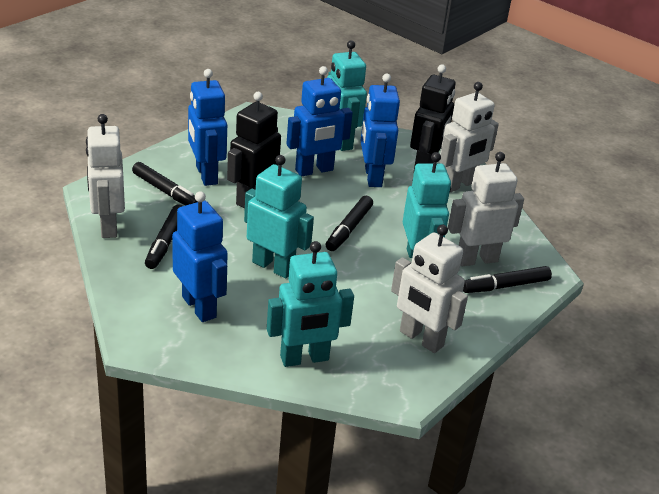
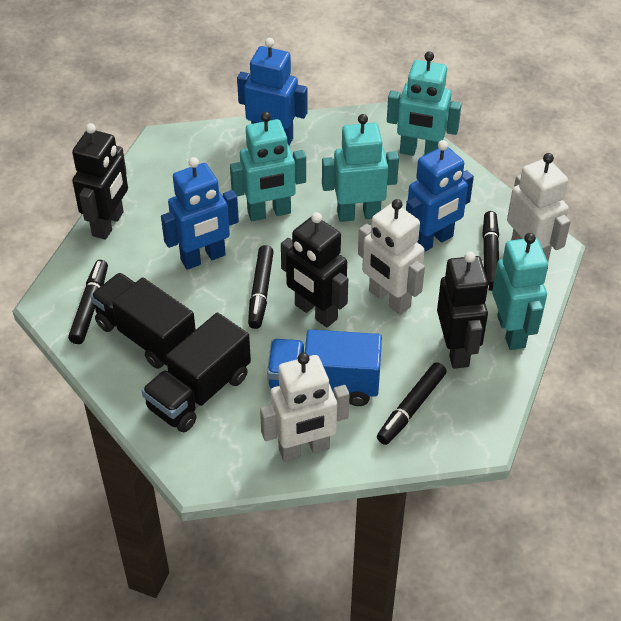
black robot: [227,92,281,209] [410,64,456,169] = 2 -> [72,123,128,240] [281,212,348,327] [437,251,489,369] = 3
black truck: none = 0 -> [91,273,196,369] [142,313,251,432] = 2
blue robot: [172,191,228,322] [188,69,227,186] [286,66,353,177] [360,74,400,187] = 4 -> [161,157,239,270] [237,38,308,146] [406,140,474,252] = 3
blue truck: none = 0 -> [267,329,382,406] = 1
white robot: [86,114,125,238] [391,225,468,353] [439,82,499,192] [448,152,524,266] = 4 -> [260,352,350,462] [358,199,425,315] [507,153,571,261] = 3

